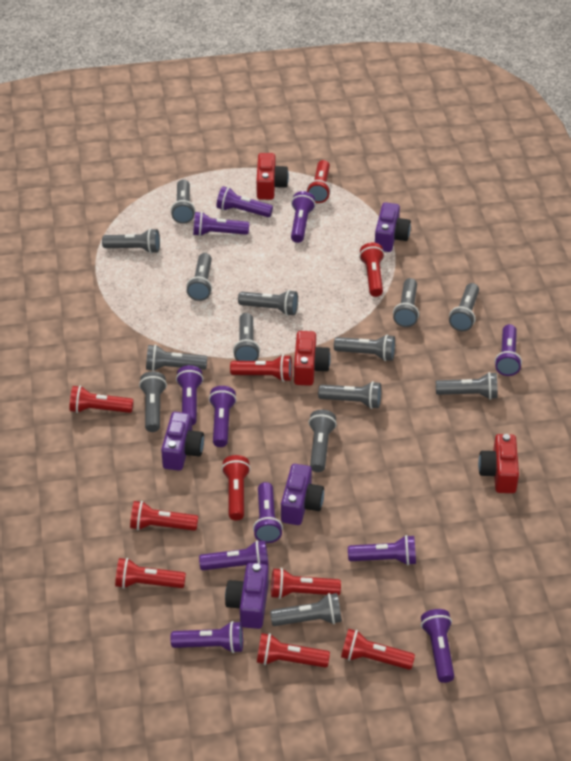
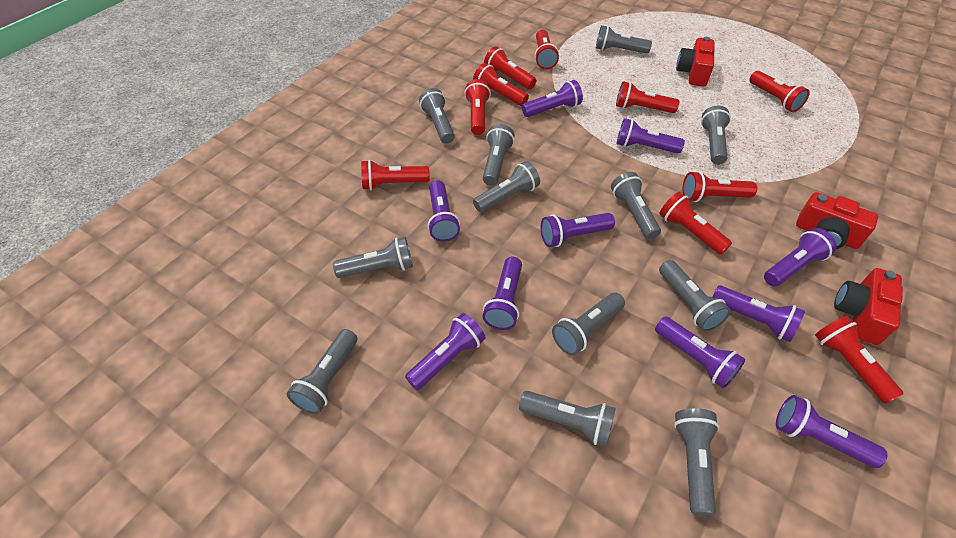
grey flashlight: [102,228,160,254] [139,371,167,432] [146,344,207,371] [171,179,195,224] [186,253,212,301] [233,313,260,361] [238,290,298,316] [270,593,342,626] [309,410,337,472] [318,381,381,409] [334,334,395,361] [393,278,419,327] [436,372,498,400] [449,283,479,331] = 14 -> [287,329,357,414] [333,237,413,278] [419,88,455,144] [473,161,540,212] [483,124,515,186] [519,391,616,447] [552,293,625,355] [596,25,652,54] [611,172,661,239] [659,260,731,332] [674,408,719,516] [701,106,731,165] = 12
purple camera: [161,412,204,471] [225,563,269,629] [281,464,324,525] [375,202,411,252] = 4 -> none = 0
purple flashlight: [170,621,243,653] [176,365,203,425] [193,211,249,236] [199,540,269,570] [209,386,237,447] [216,186,273,217] [253,482,283,543] [291,191,316,243] [348,535,416,566] [421,609,454,683] [495,324,522,376] = 11 -> [405,313,486,390] [428,180,460,242] [483,257,522,330] [522,80,583,117] [541,213,615,247] [617,118,685,154] [655,317,745,388] [713,285,805,342] [764,228,837,287] [776,395,887,468] = 10

